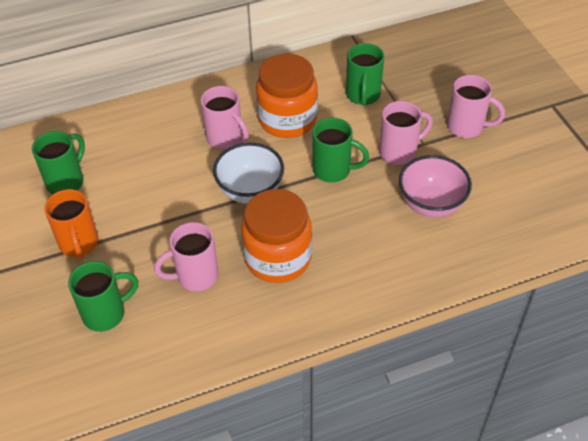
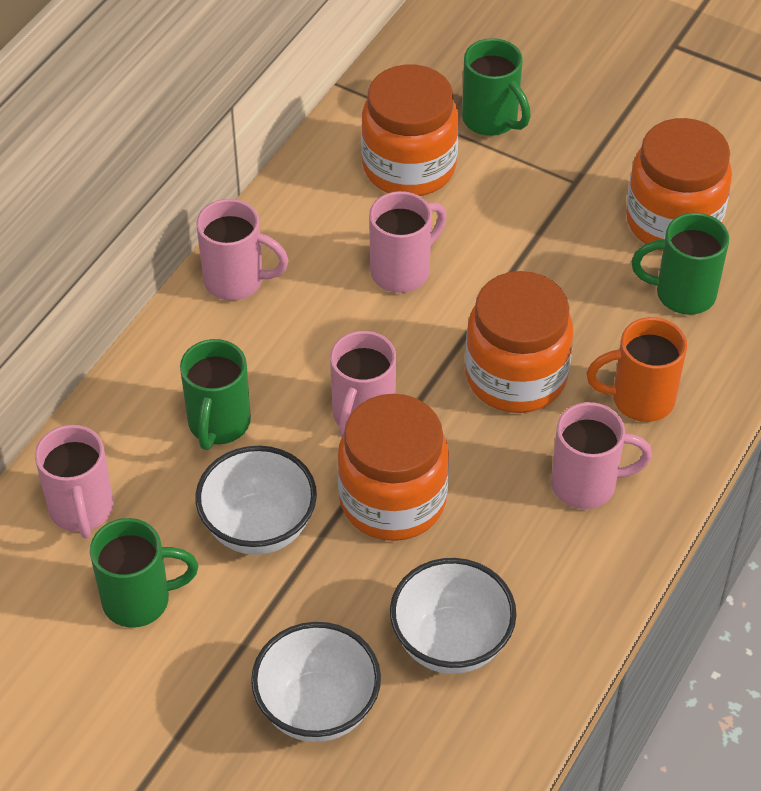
orange jar: [241,189,312,283] [256,54,318,138] = 2 -> [337,394,449,541] [361,64,459,196] [465,271,573,413] [626,118,732,251] = 4
pink bowl: [399,155,472,218] = 1 -> none = 0
pink mug: [154,222,218,291] [201,86,249,149] [379,101,433,165] [447,75,505,138] = 4 -> [35,425,113,538] [196,199,289,301] [330,331,396,437] [369,191,447,293] [551,402,652,509] = 5
white bowl: [213,143,284,204] = 1 -> [195,446,317,555] [251,622,381,742] [390,558,516,674] = 3

